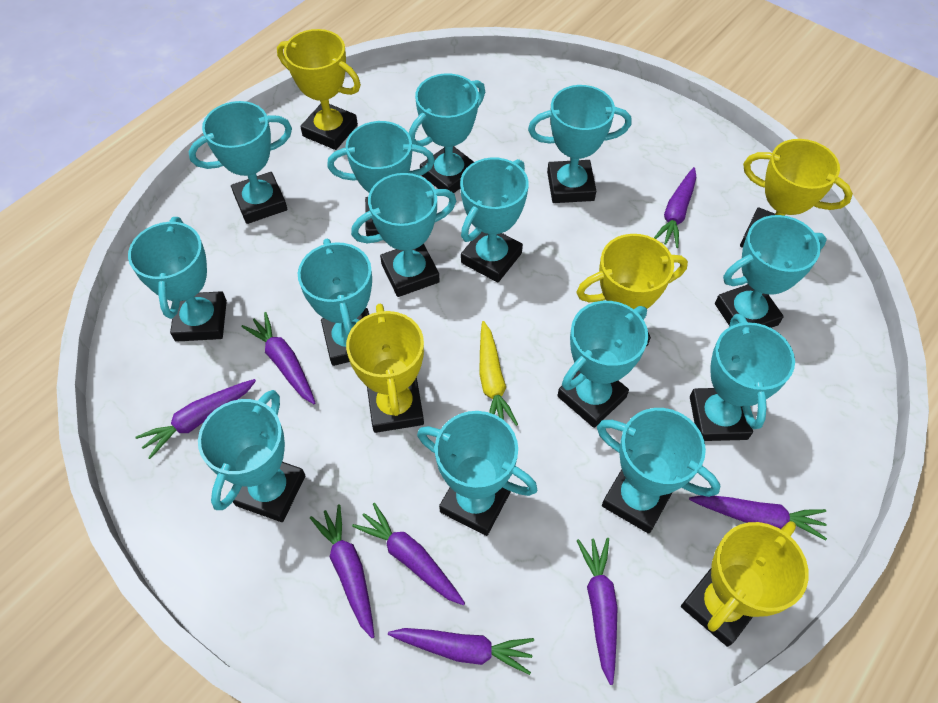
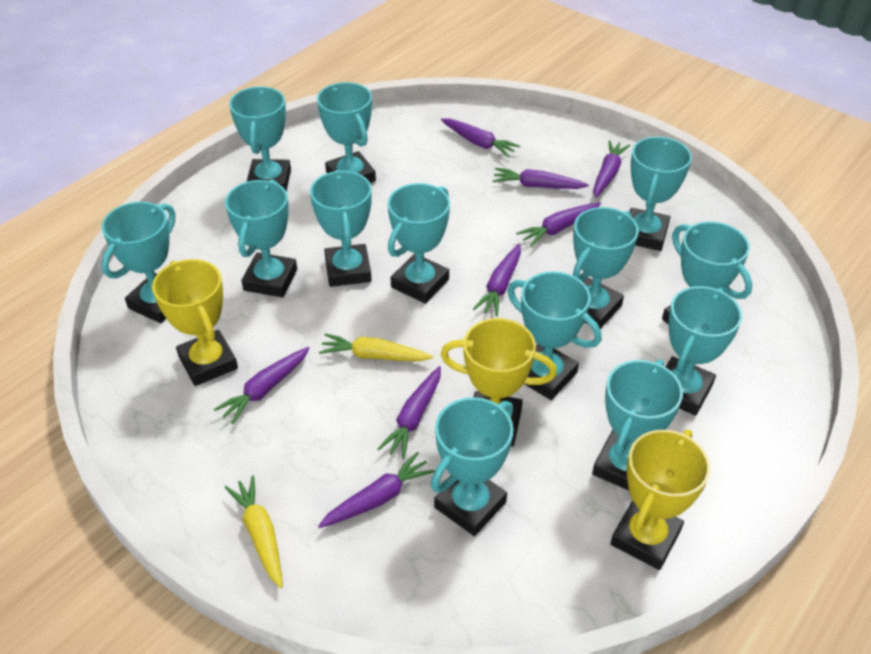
turquoise trophy: [128,217,227,342] [188,101,292,224] [198,390,305,522] [298,238,372,366] [327,121,435,236] [351,173,456,297] [409,73,485,193] [417,411,537,536] [460,157,529,282] [528,85,631,203] [557,301,648,428] [597,408,720,534] [690,314,795,441] [715,215,827,328] = 14 -> [101,202,176,323] [225,179,297,297] [229,86,291,192] [310,170,372,287] [317,82,376,183] [388,183,450,304] [431,397,513,536] [507,271,602,400] [573,207,639,329] [592,360,683,490] [629,137,692,251] [662,221,752,325] [666,286,742,416] = 13
yellow carrot: [479,321,518,426] = 1 -> [225,475,283,588] [319,333,433,361] = 2
yellow trophy: [277,29,361,150] [346,304,424,433] [576,234,688,346] [681,521,809,647] [740,139,853,248] = 5 -> [152,259,238,386] [441,318,557,447] [610,430,710,570] = 3

